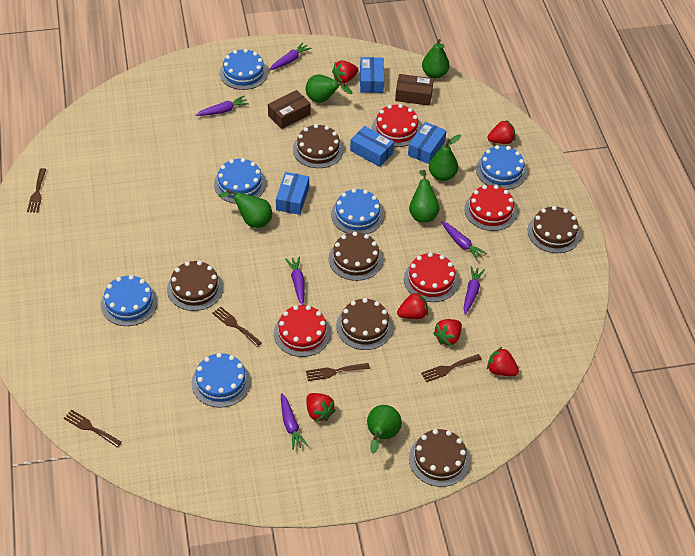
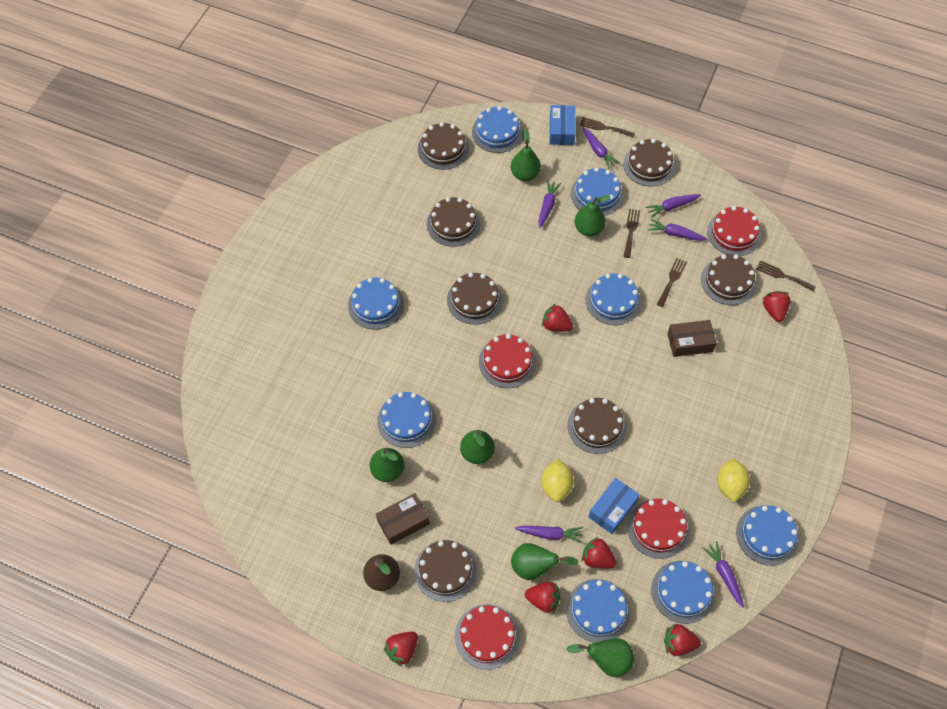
blue box: [276,172,309,215] [350,126,394,167] [360,57,384,93] [408,122,447,164] = 4 -> [550,105,575,145] [588,478,640,534] = 2
blue cake: [101,275,158,326] [191,353,251,408] [214,158,266,204] [219,49,268,90] [331,188,384,234] [476,145,527,190] = 6 -> [348,278,404,330] [377,392,436,448] [472,106,523,153] [566,579,631,643] [571,167,624,216] [586,273,641,325] [651,561,715,624] [736,505,799,566] = 8
brown cake: [167,261,223,311] [293,124,344,168] [329,232,383,281] [336,298,393,350] [409,429,470,487] [527,206,581,253] = 6 -> [414,540,477,602] [418,122,469,170] [427,197,480,247] [447,273,503,325] [567,398,627,454] [623,139,676,186] [701,254,757,305] = 7
brown fork: [27,168,46,213] [64,409,122,448] [212,306,262,347] [306,363,370,381] [421,354,482,382] = 5 -> [580,117,635,138] [623,209,640,258] [657,258,687,307] [756,260,816,291] = 4
brown pear: none = 0 -> [363,554,400,591] = 1
yellow lemon: none = 0 -> [541,459,574,502] [717,459,750,503] = 2

